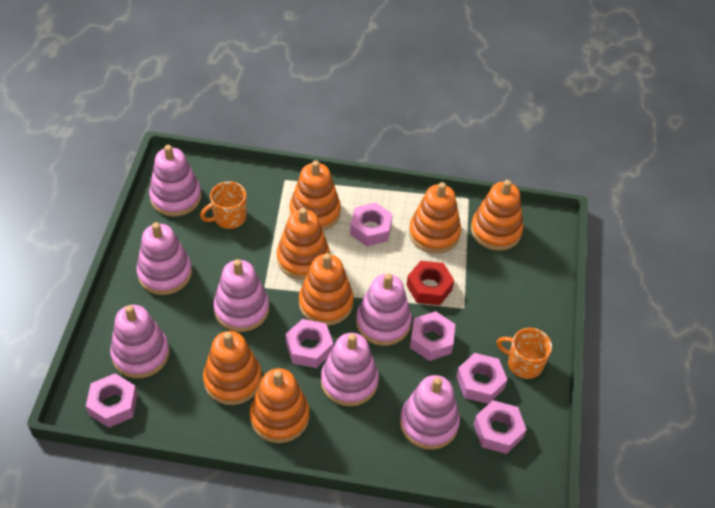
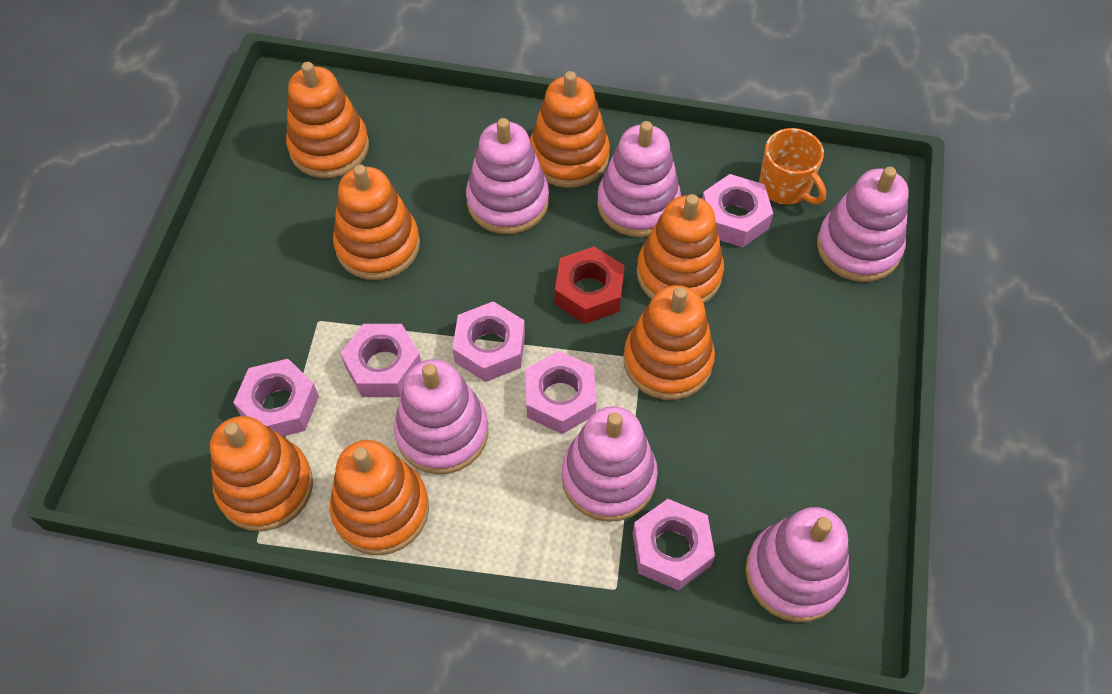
orange mug: [200,181,247,229] [497,328,552,379] = 2 -> [759,128,826,205] = 1
pink stacking toy: [110,305,170,378] [136,222,192,295] [149,145,201,217] [213,259,269,332] [321,333,379,406] [356,274,412,346] [400,375,460,450] = 7 -> [394,359,488,474] [466,118,549,234] [562,406,658,522] [597,121,681,237] [746,507,849,622] [817,167,909,282] = 6

